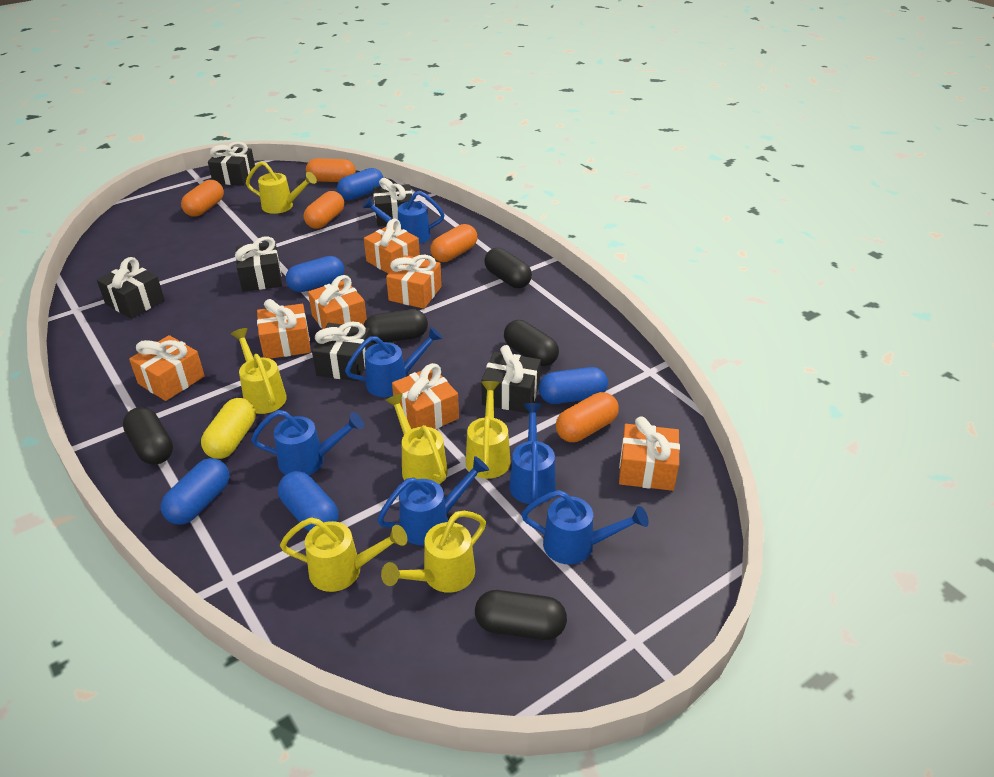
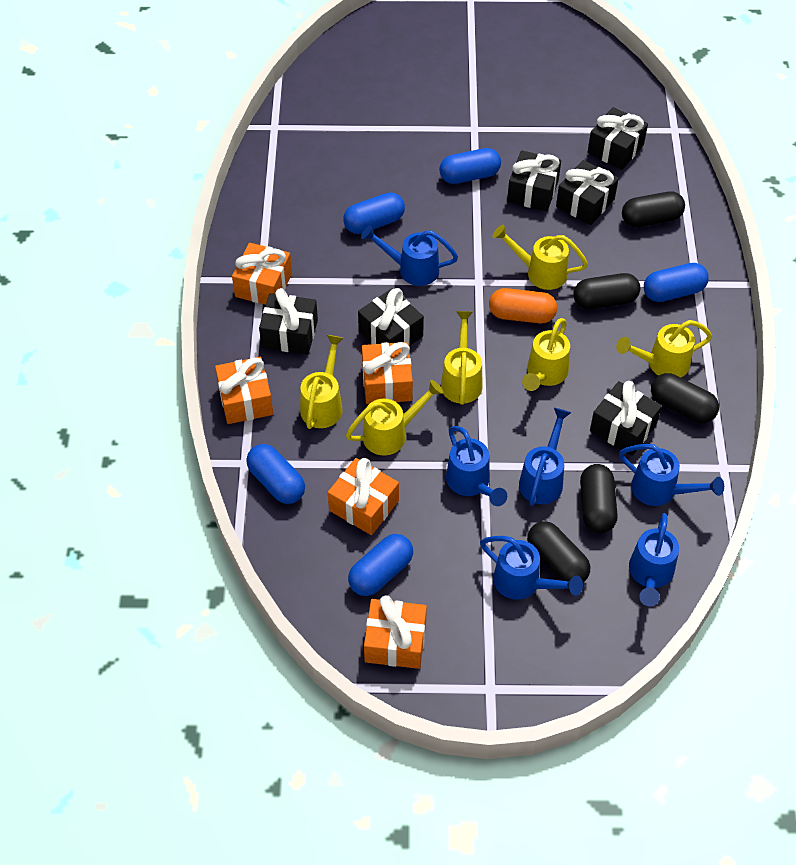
orange capsule: [181,180,224,217] [304,191,344,229] [306,158,356,182] [430,224,477,262] [556,392,619,442] = 5 -> [489,288,557,323] = 1
orange gift: [129,335,205,401] [257,299,311,359] [308,275,367,329] [364,219,420,274] [386,255,442,309] [392,363,459,429] [619,416,680,491] = 7 -> [215,357,273,424] [232,243,292,305] [328,458,399,535] [362,342,413,404] [364,595,427,669] = 5
yellow capsule: [201,398,256,459] = 1 -> none = 0

